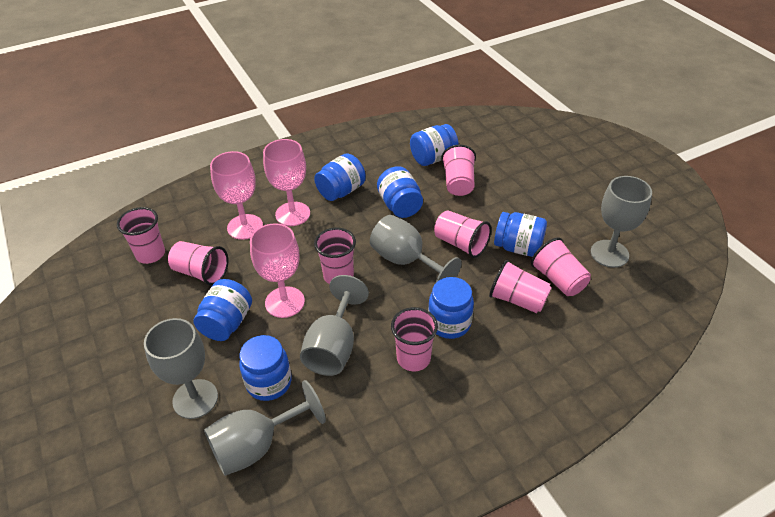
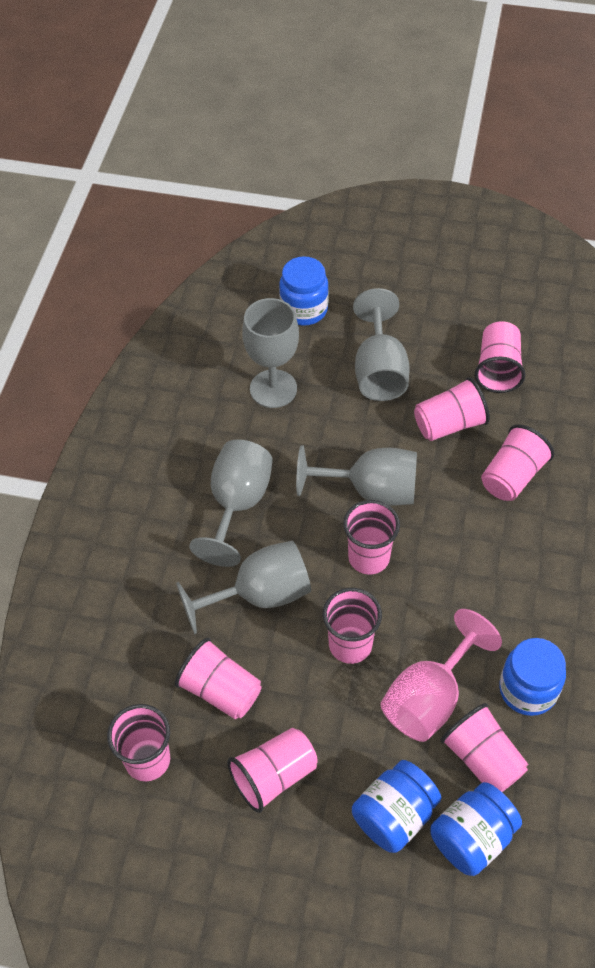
blue jar: [193,279,252,341] [239,335,292,401] [314,153,366,201] [377,166,423,218] [410,124,459,166] [428,277,474,339] [494,212,547,257] = 7 -> [279,256,329,326] [352,760,441,853] [430,782,522,876] [499,638,566,716] = 4
pink cup: [117,207,165,264] [168,241,228,286] [314,228,356,284] [391,307,438,371] [434,210,491,258] [441,145,476,196] [489,260,552,313] [531,237,591,296] = 8 -> [107,704,170,781] [175,638,262,719] [227,728,318,813] [323,588,382,664] [343,500,400,575] [414,377,490,441] [440,703,528,792] [474,321,526,393] [481,424,554,501] = 9
pink goblet: [210,151,263,240] [250,223,305,318] [263,139,310,226] = 3 -> [380,609,502,742] = 1

